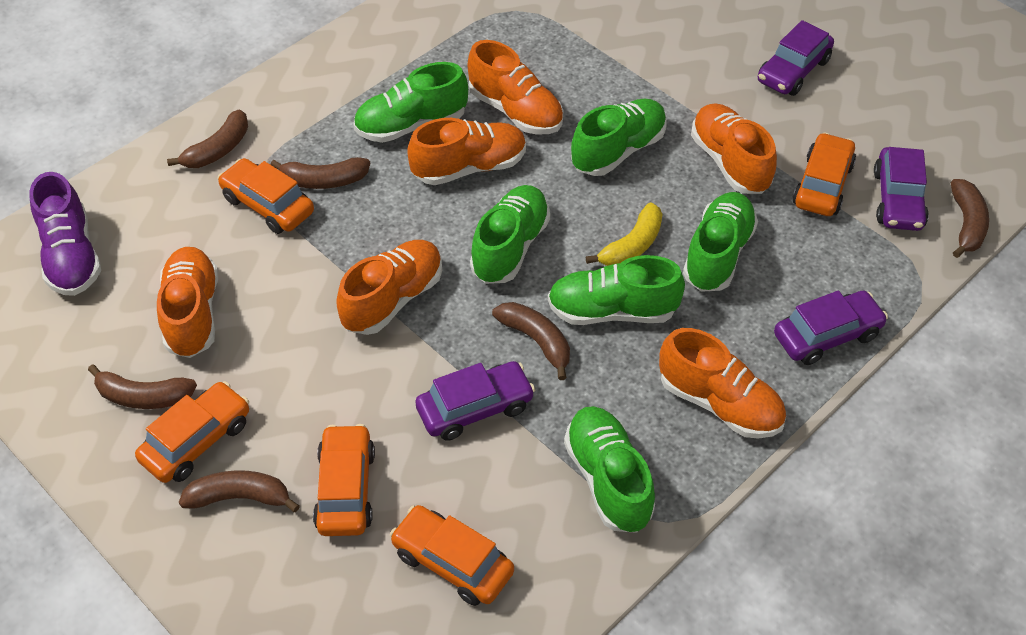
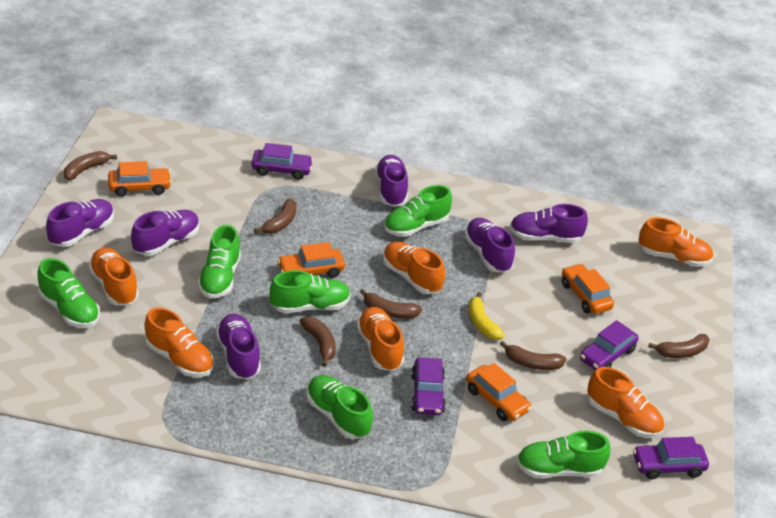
orange car: [135,381,249,483] [218,158,314,234] [313,424,375,536] [390,505,514,606] [793,132,856,216] = 5 -> [108,161,172,197] [277,242,345,278] [466,363,532,421] [562,263,614,314] = 4
purple shoe: [29,172,101,296] = 1 -> [46,199,114,247] [131,210,200,256] [216,314,261,380] [375,155,408,207] [464,218,515,273] [510,204,588,243] = 6

